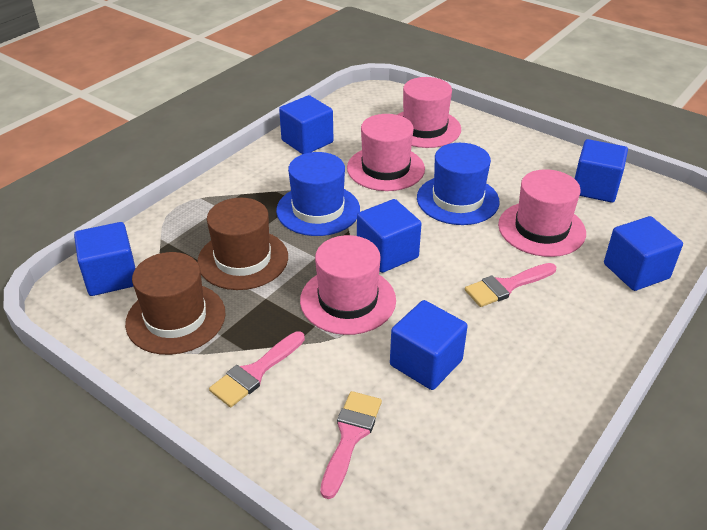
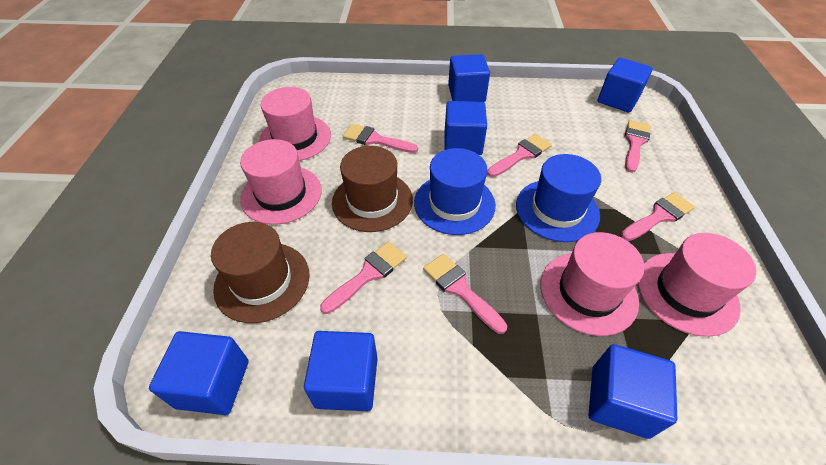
pink brush: [209,331,305,407] [320,391,382,499] [465,263,556,307] = 3 -> [320,241,407,314] [343,124,418,153] [423,254,507,334] [487,134,552,177] [621,192,695,241] [625,120,651,173] = 6

